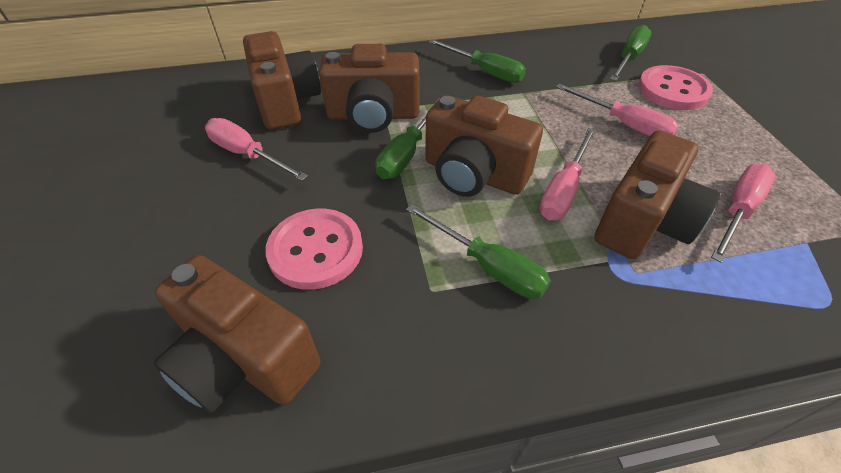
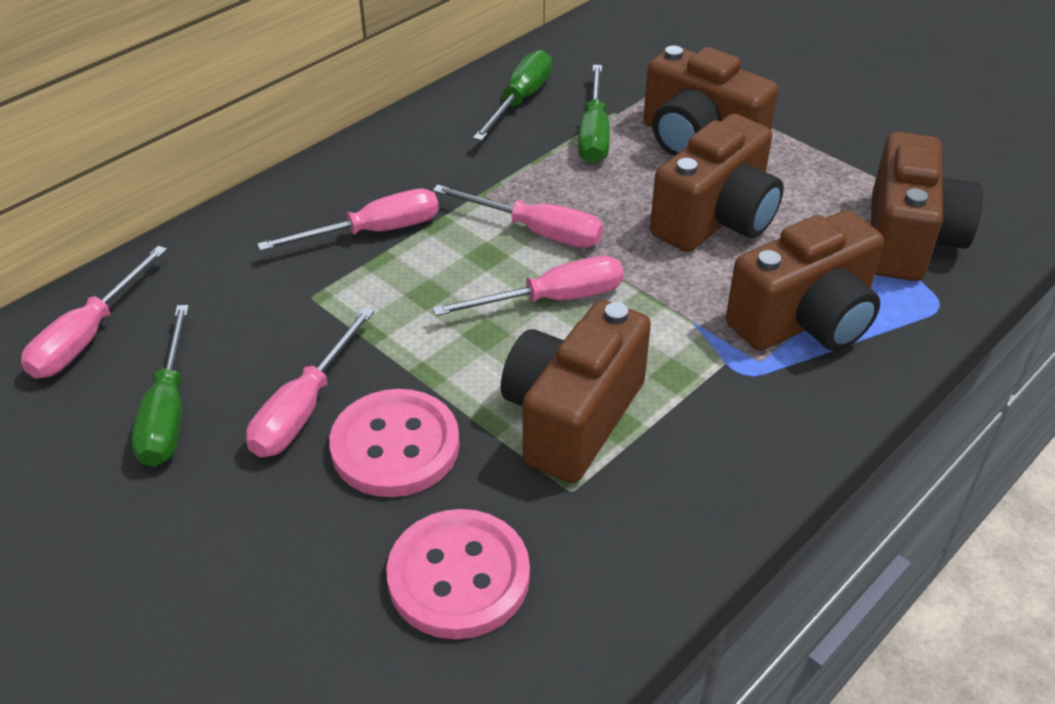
green screwdriver: [375,98,440,179] [406,204,551,299] [429,39,526,83] [610,25,652,81] = 4 -> [131,305,189,467] [473,50,552,141] [578,65,610,164] = 3
pink screwdriver: [205,118,308,181] [539,128,596,220] [556,83,679,136] [711,164,776,263] = 4 -> [21,246,167,379] [246,307,374,457] [257,188,439,251] [432,256,624,316] [433,185,603,248] = 5

